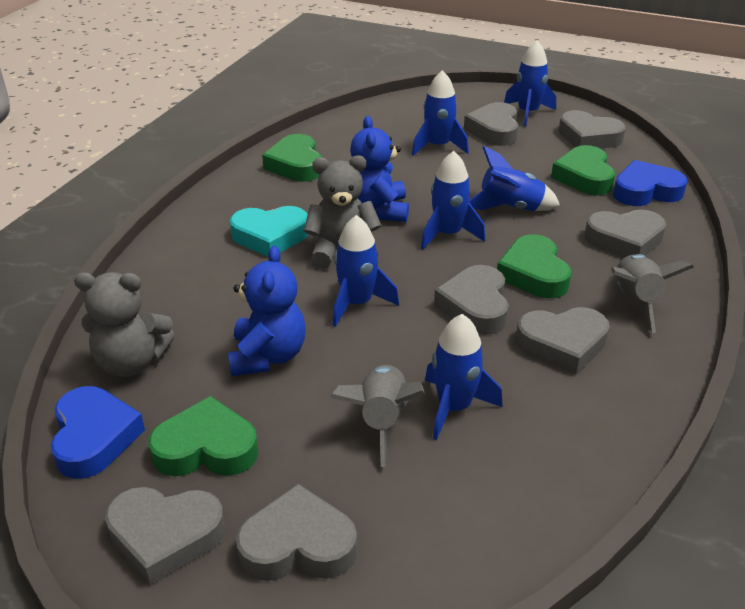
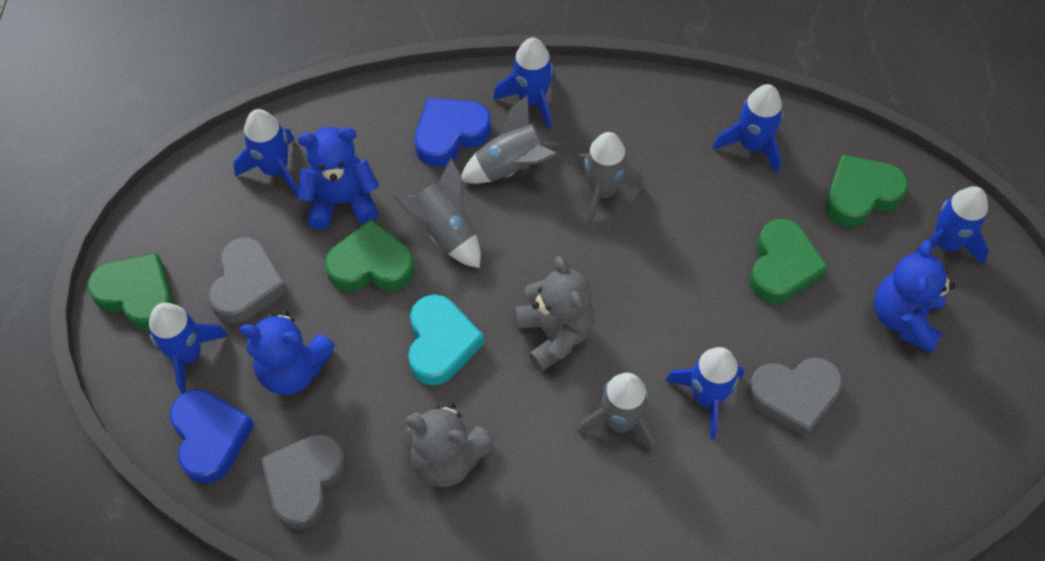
blue teddy bear: [228,245,306,376] [350,116,409,222] = 2 -> [240,310,335,395] [297,127,379,230] [874,240,955,353] = 3
grey heart: [105,487,225,585] [236,484,357,581] [434,265,509,335] [464,102,519,146] [516,307,610,374] [559,110,626,149] [584,210,666,258] = 7 -> [208,237,289,324] [261,434,347,530] [748,357,843,438] = 3
grey rocket: [330,365,425,467] [611,254,694,333] = 2 -> [393,158,481,268] [461,95,560,184] [576,132,643,225] [577,373,654,454] = 4

